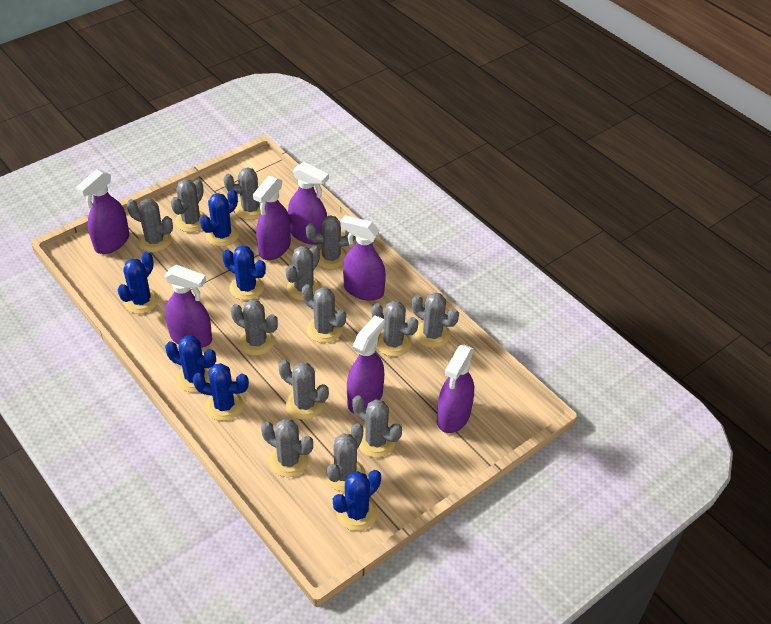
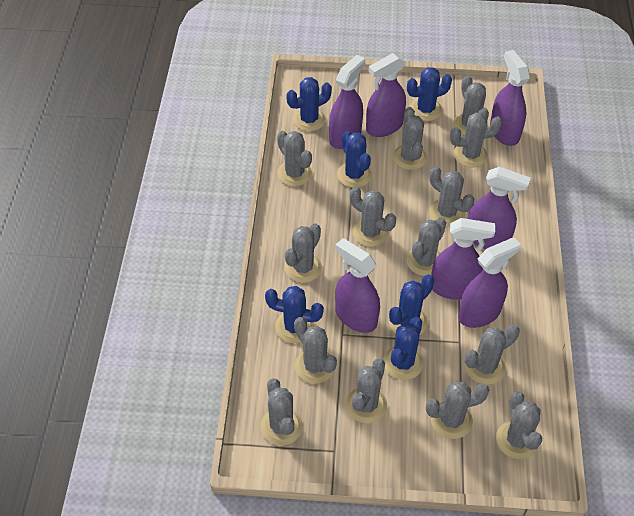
grey cactus: [127,199,173,252] [171,179,206,232] [224,167,265,220] [231,300,278,356] [261,419,313,477] [279,360,329,420] [285,246,321,301] [302,284,346,343] [306,216,356,269] [325,423,365,492] [352,395,402,457] [372,301,418,357] [412,292,459,348] = 13 -> [260,378,303,446] [277,131,312,186] [284,223,322,283] [294,317,337,383] [346,359,387,424] [350,187,396,247] [393,107,427,170] [406,218,446,276] [426,381,489,439] [429,166,474,227] [450,113,502,167] [453,75,489,136] [465,324,519,385] [496,391,542,459] = 14

